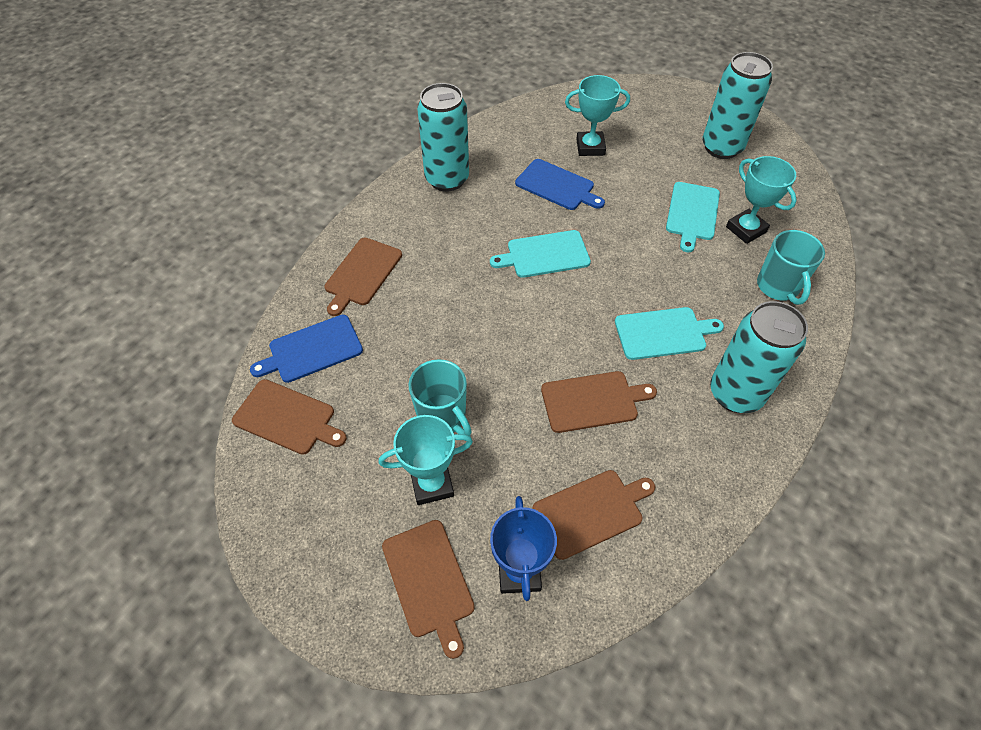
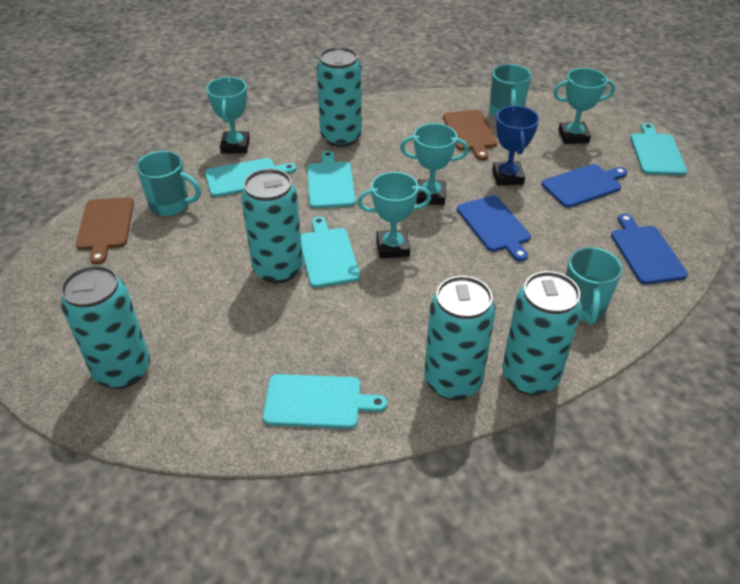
blue cutting board: [250,315,363,383] [515,159,605,210] = 2 -> [457,195,531,261] [541,164,627,208] [611,214,688,284] = 3
brown cutting board: [232,379,347,455] [324,238,402,316] [382,520,475,659] [533,470,655,560] [541,371,657,433] = 5 -> [76,197,134,264] [443,110,498,160] = 2
turquoise can: [417,83,469,192] [702,52,773,159] [710,301,808,413] = 3 -> [61,265,150,389] [241,169,303,283] [316,47,362,147] [424,276,496,400] [502,271,582,395] = 5
turquoise cutting board: [490,230,591,278] [615,307,724,360] [666,182,720,252] = 3 -> [205,158,296,197] [263,374,387,429] [301,216,360,288] [307,151,356,208] [630,123,687,175] = 5
turquoise mug: [409,359,472,436] [757,230,825,305] = 2 -> [136,151,201,216] [489,64,532,118] [566,247,622,325] = 3
turquoise trophy: [378,415,473,505] [565,75,630,156] [726,156,797,244] = 3 -> [206,77,250,153] [357,172,431,258] [400,123,469,205] [553,68,615,144] = 4

